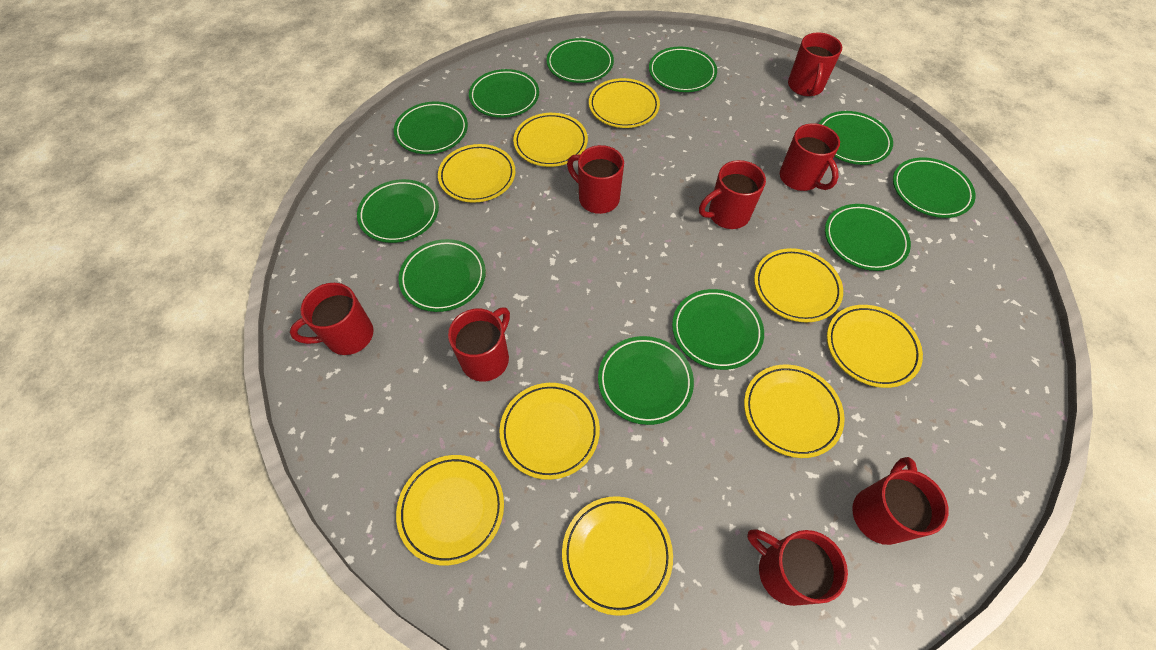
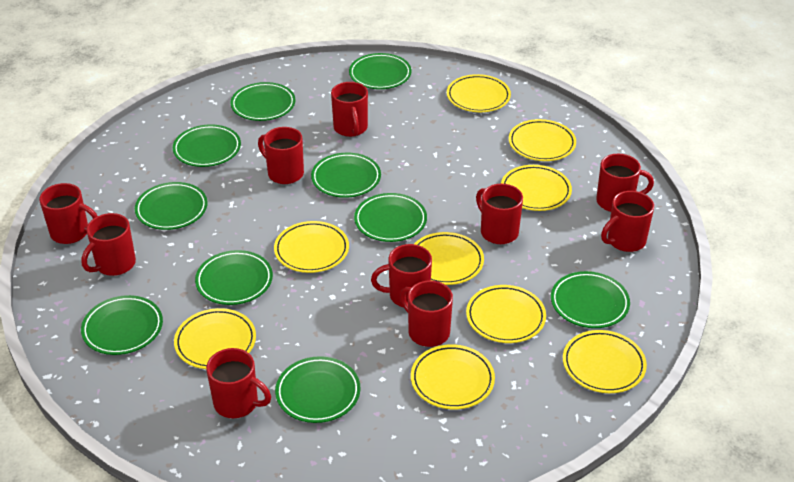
green plate: [357,179,439,243] [394,101,468,154] [398,239,486,312] [469,69,539,118] [546,38,614,83] [598,336,694,425] [649,47,717,92] [672,289,764,370] [819,111,893,165] [825,204,911,271] [893,158,976,218] = 11 -> [81,295,163,355] [135,182,208,230] [173,124,241,167] [195,250,273,305] [230,82,295,121] [275,356,360,423] [311,152,381,198] [349,53,412,89] [354,193,427,242] [551,271,630,328] = 10
red mug: [290,283,374,355] [448,308,510,382] [567,145,624,214] [699,160,766,229] [747,529,848,606] [780,123,840,191] [788,33,842,96] [852,457,949,545] = 8 -> [39,183,97,244] [82,213,136,276] [206,348,271,418] [258,127,304,184] [331,82,368,137] [371,244,432,308] [400,280,453,347] [476,184,523,244] [596,154,654,212] [601,191,654,252] = 10

